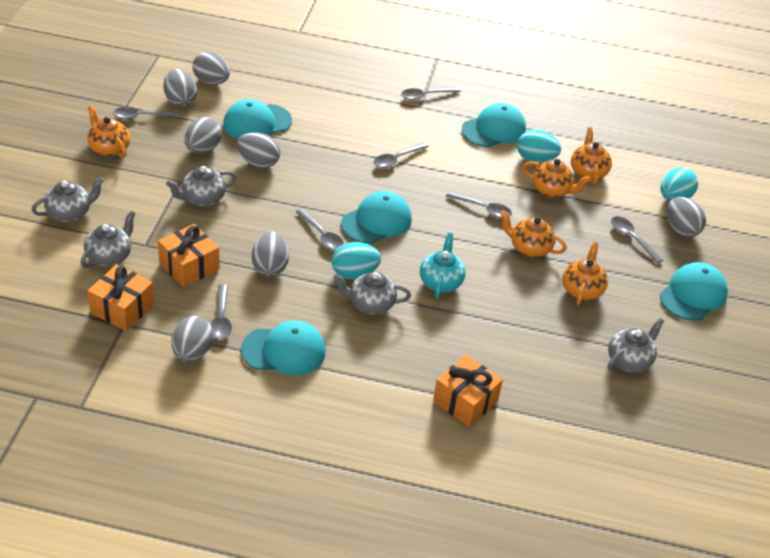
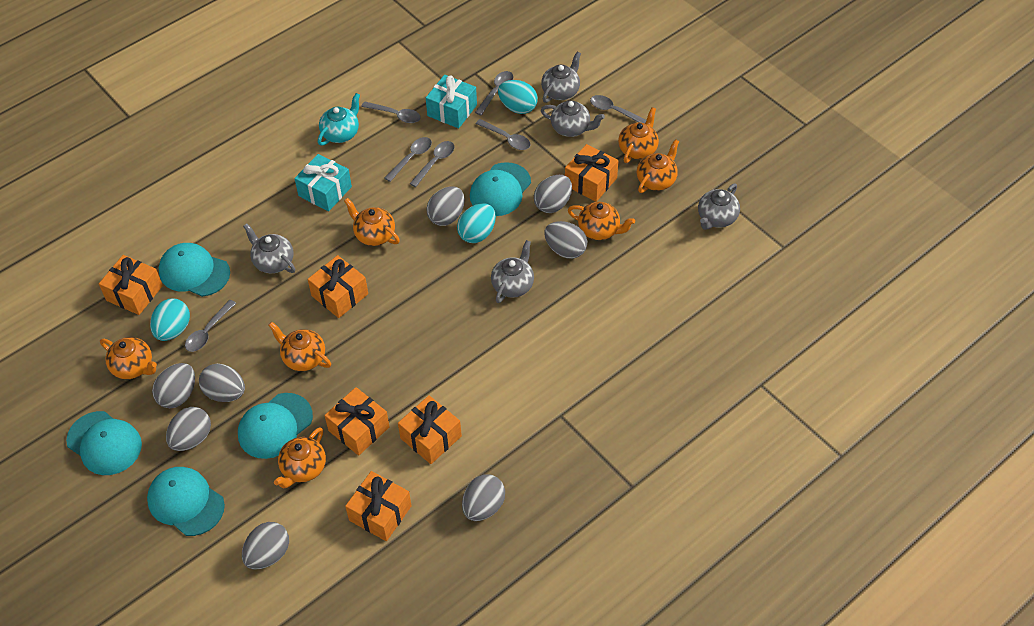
grey egg: [163,69,197,107] [172,316,214,362] [184,117,222,153] [193,51,230,85] [237,132,280,168] [252,232,289,276] [667,197,706,237] = 7 -> [152,363,195,408] [166,407,211,451] [199,364,245,402] [242,522,289,569] [426,186,465,226] [462,474,505,521] [534,175,572,213] [544,221,587,259] = 8
orange gift: [87,264,154,331] [158,224,220,287] [433,355,503,427] = 3 -> [99,255,163,315] [308,255,368,318] [324,387,390,456] [345,471,412,541] [398,395,462,464] [565,144,618,202] = 6
orange teapot: [87,105,130,158] [500,210,567,257] [522,159,591,198] [562,242,608,305] [571,128,612,185] = 5 -> [100,337,157,379] [268,322,331,371] [274,427,326,488] [344,198,400,246] [568,202,635,240] [618,107,659,163] [637,139,679,193] = 7
turquoise gift: none = 0 -> [294,154,352,212] [426,75,477,129] = 2

